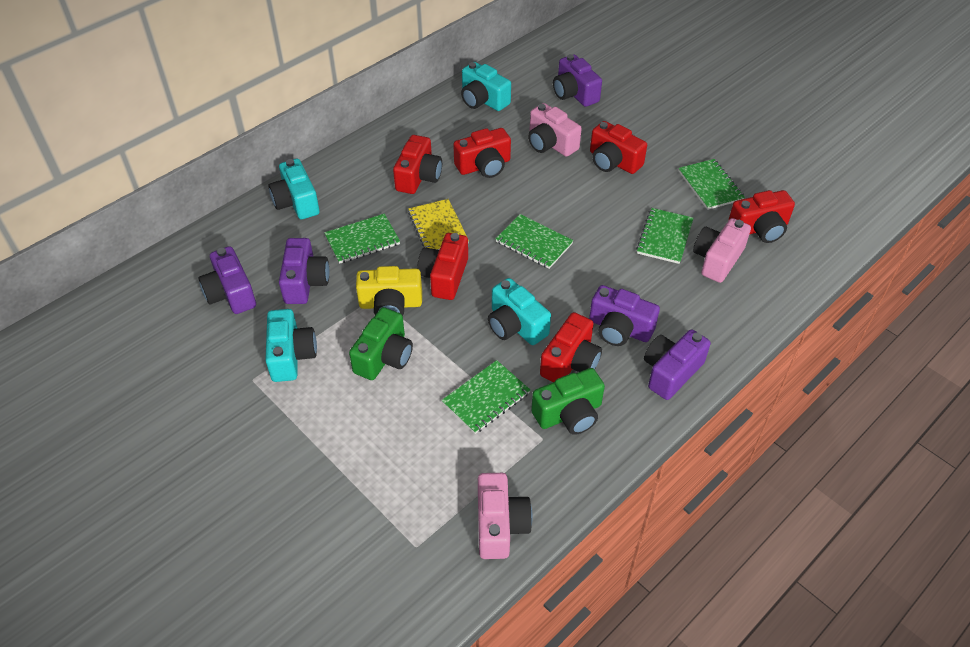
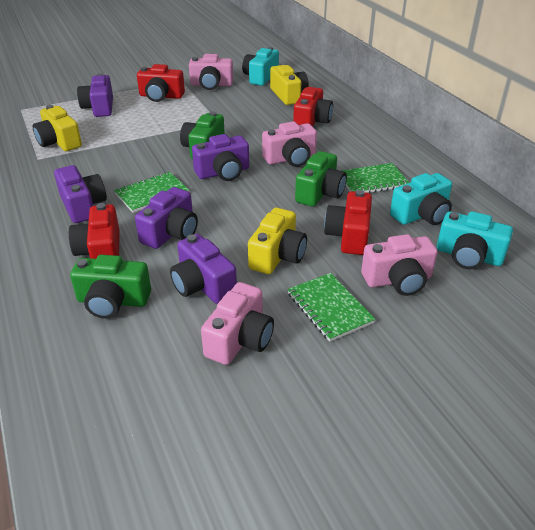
green camera: [349,307,413,380] [531,368,605,435] = 2 -> [70,255,151,319] [180,111,225,160] [295,151,347,207] = 3
green notebook: [324,214,400,264] [442,360,530,434] [495,214,574,269] [636,208,693,264] [678,159,745,210] = 5 -> [114,172,189,213] [287,273,375,342] [342,163,409,193] = 3
pink camera: [478,473,532,559] [528,103,582,157] [693,218,751,283] = 3 -> [189,54,233,90] [201,282,274,365] [262,121,317,167] [361,234,438,296] = 4
red camera: [393,135,442,194] [417,233,468,300] [453,128,511,178] [540,312,602,382] [590,121,647,174] [728,190,795,243] = 6 -> [69,203,120,259] [137,64,185,102] [293,87,333,127] [324,190,372,255] = 4
turquoise camera: [265,309,317,382] [268,159,320,219] [461,62,511,111] [488,278,551,345] = 4 -> [242,47,279,86] [390,173,452,225] [437,211,513,269] = 3
yellow camera: [356,266,422,316] = 1 -> [33,105,82,151] [248,208,307,274] [270,65,309,105] = 3
yellow notebook: [408,199,469,250] = 1 -> none = 0

